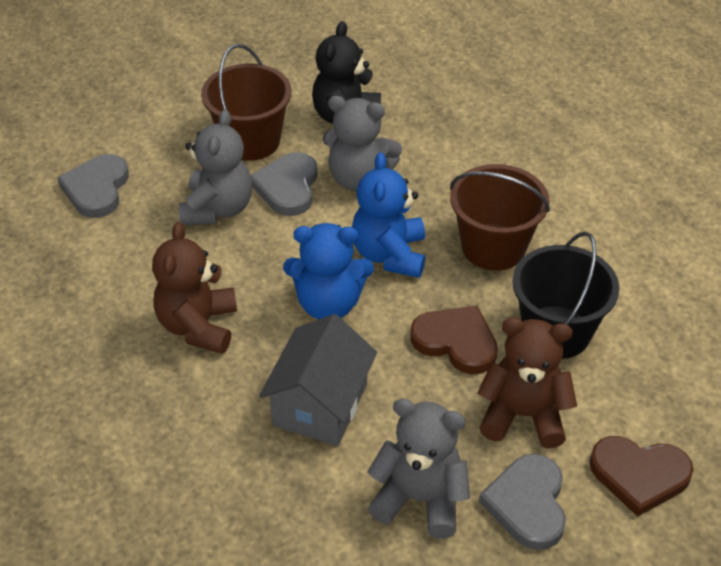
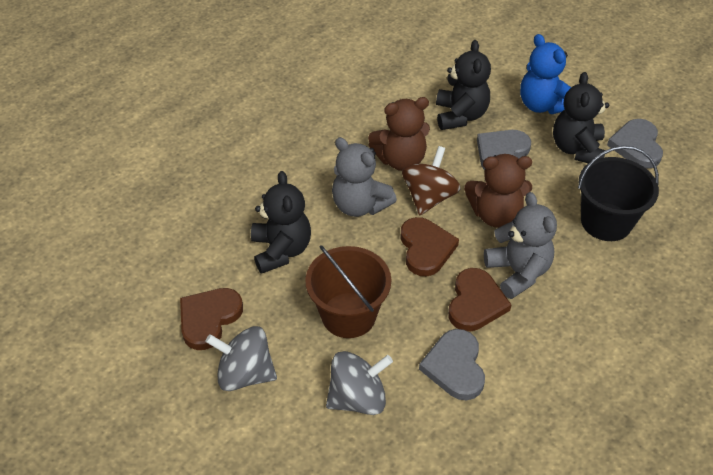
black teddy bear: [312,21,381,124] = 1 -> [251,171,311,274] [436,40,491,130] [553,72,609,163] = 3
blue teddy bear: [283,223,374,319] [352,152,425,278] = 2 -> [520,34,571,114] = 1
brown bucket: [201,44,292,161] [450,164,550,271] = 2 -> [305,245,391,338] = 1
brown heart: [410,305,498,374] [590,436,693,517] = 2 -> [180,288,243,350] [400,217,459,276] [448,268,512,331] = 3
brown spinning top: none = 0 -> [402,146,461,215] = 1
grey house: [259,314,377,446] = 1 -> none = 0
grey spinning top: none = 0 -> [205,326,277,391] [326,351,393,415] = 2
grey teddy bear: [179,109,253,225] [323,96,402,191] [367,399,470,539] = 3 -> [332,137,397,217] [484,192,557,299] = 2

